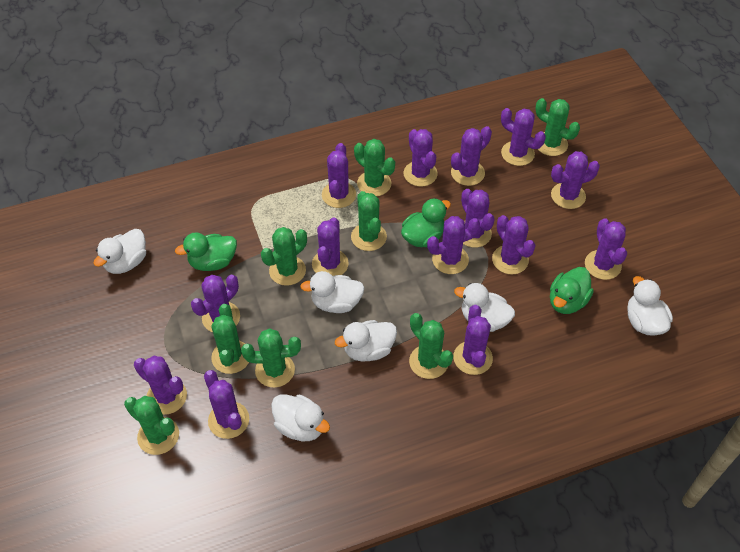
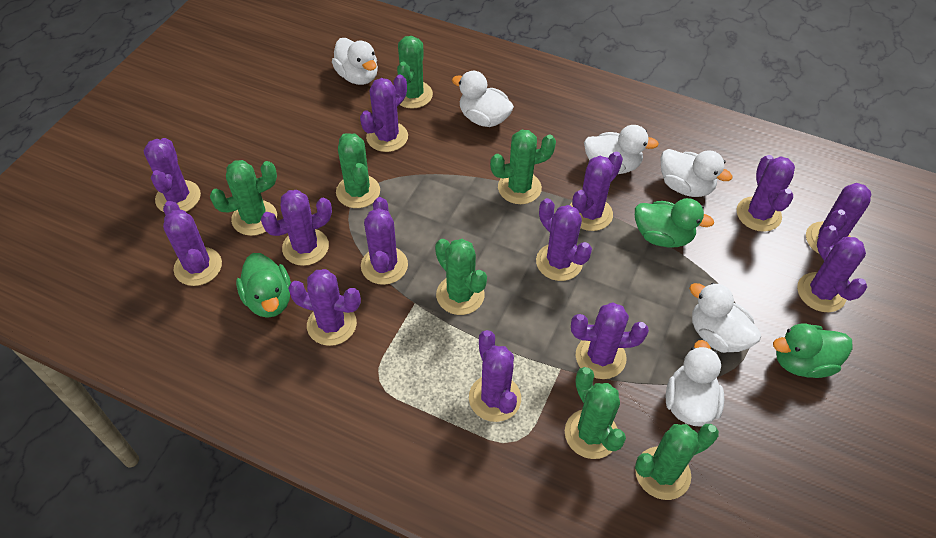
green cactus: [124,396,179,455] [211,304,249,374] [241,328,301,388] [261,227,307,286] [351,191,387,251] [354,139,395,196] [409,313,453,379] [535,98,580,156] = 8 -> [210,160,277,236] [336,133,380,208] [397,36,433,109] [435,239,487,315] [490,130,556,204] [565,367,626,459] [635,424,719,500] = 7
purple cactus: [134,356,187,415] [191,275,240,332] [204,370,249,439] [312,217,349,276] [322,143,356,208] [404,129,438,187] [427,216,480,274] [451,126,492,186] [453,305,493,375] [461,189,495,248] [492,215,536,275] [501,108,546,166] [551,151,600,209] [585,218,627,280] = 14 -> [143,138,201,212] [163,201,222,286] [261,190,332,266] [288,269,361,346] [360,75,408,152] [361,197,408,285] [469,330,521,422] [536,198,592,281] [570,152,623,231] [571,303,649,379] [736,155,795,232] [797,225,867,312] [806,183,871,254] = 13

